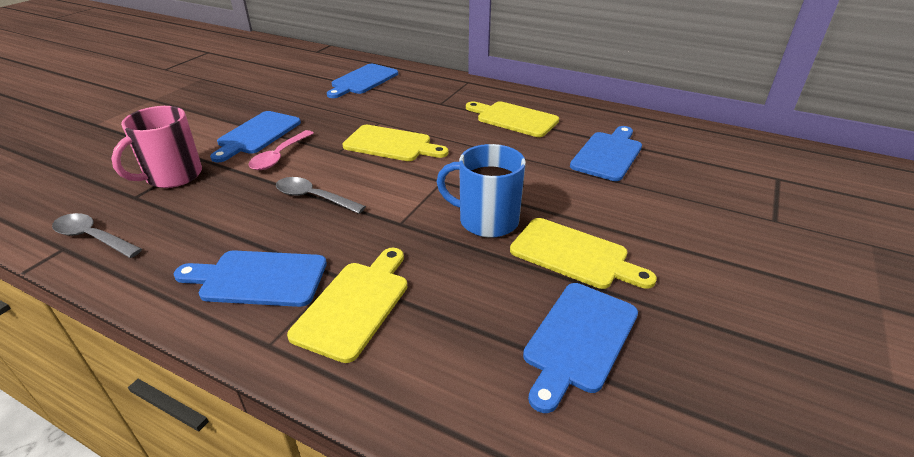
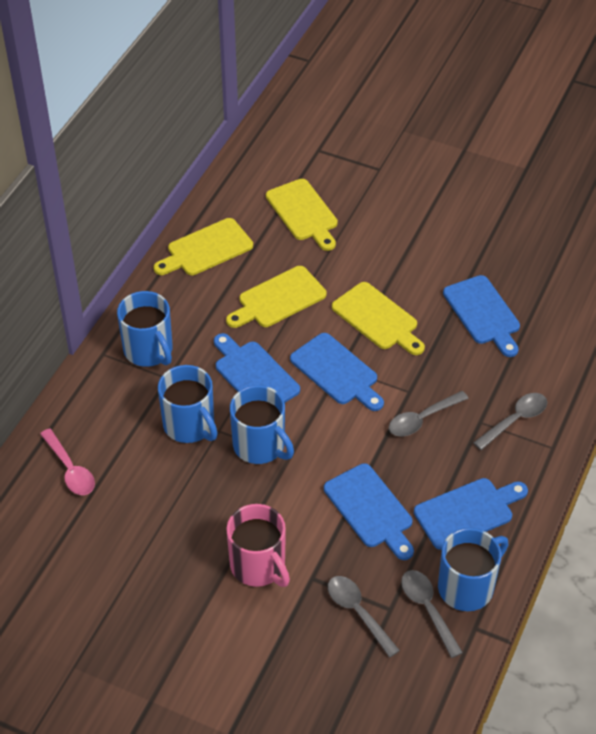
blue mug: [437,144,526,238] = 1 -> [117,291,173,367] [158,365,218,443] [230,385,294,464] [438,528,509,611] = 4
grey spoon: [52,213,142,258] [276,177,366,214] = 2 -> [328,576,400,658] [389,391,469,436] [401,570,463,658] [473,393,547,450] = 4

